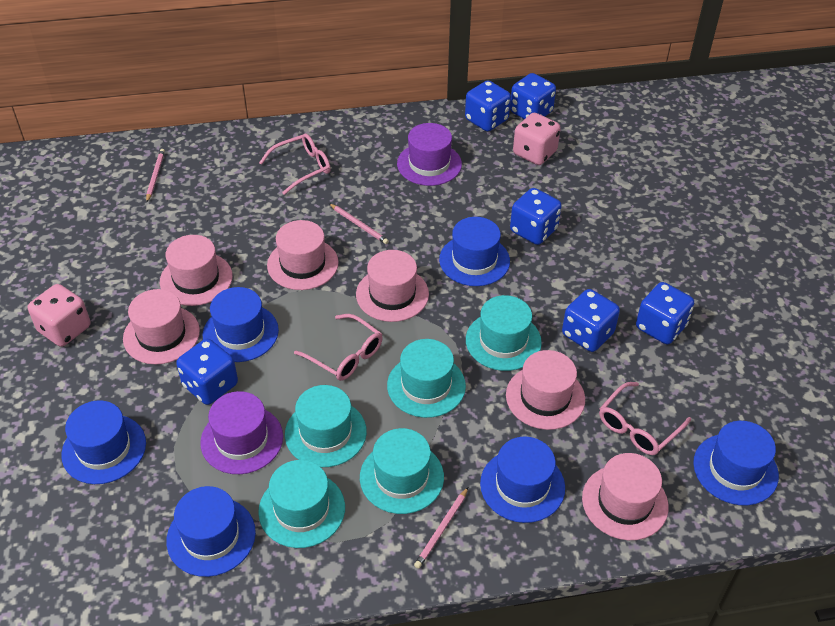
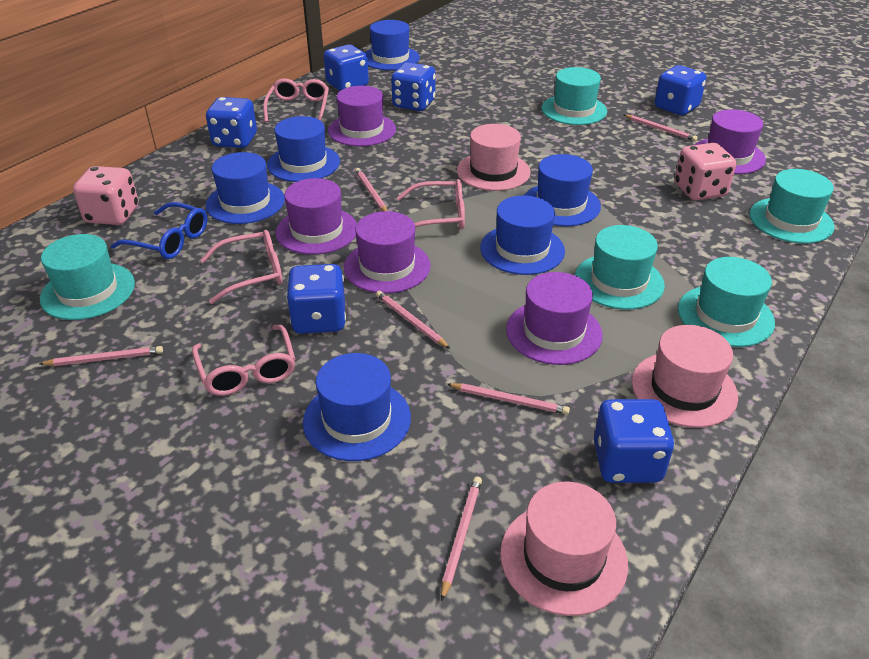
blue glasses: none = 0 -> [111,202,207,259] = 1
pink glasses: [259,133,331,195] [294,314,383,381] [599,382,691,455] = 3 -> [192,325,295,396] [200,230,283,304] [263,78,329,122] [397,179,465,230] = 4
pink hat: [123,289,200,364] [160,235,233,306] [267,220,339,290] [356,250,429,322] [506,350,585,430] [582,453,669,540] = 6 -> [457,124,531,191] [500,482,628,616] [632,325,738,428] = 3
pink pencil: [146,149,165,202] [329,203,389,244] [414,487,468,569] = 3 -> [40,346,163,366] [355,168,387,211] [376,291,450,349] [441,476,482,602] [447,383,570,415] [624,115,698,141] = 6
purple hat: [200,391,283,474] [397,123,462,186] = 2 -> [276,178,357,255] [328,86,396,146] [344,211,431,294] [506,272,603,365] [695,109,766,174] = 5

